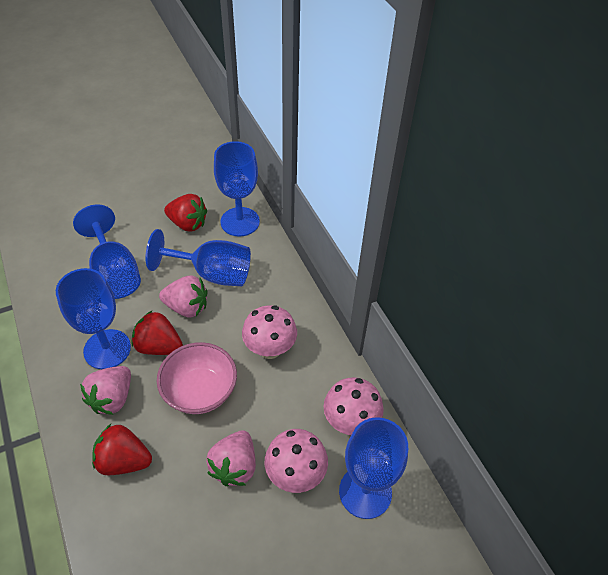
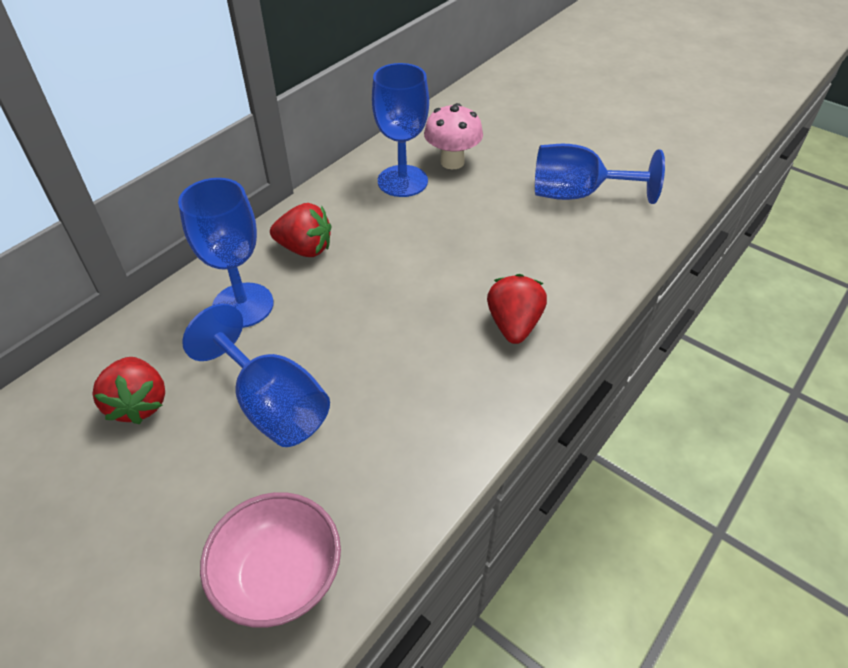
blue goblet: [56,268,131,369] [73,204,141,299] [146,229,251,286] [214,141,260,236] [339,417,408,519] = 5 -> [178,178,273,328] [182,304,330,447] [372,63,429,197] [535,144,665,204] = 4
pink mushroom: [242,305,297,359] [265,429,328,493] [323,377,384,435] = 3 -> [424,103,483,169] = 1
pink strawberry: [80,366,131,415] [159,276,208,317] [206,430,256,486] = 3 -> none = 0

